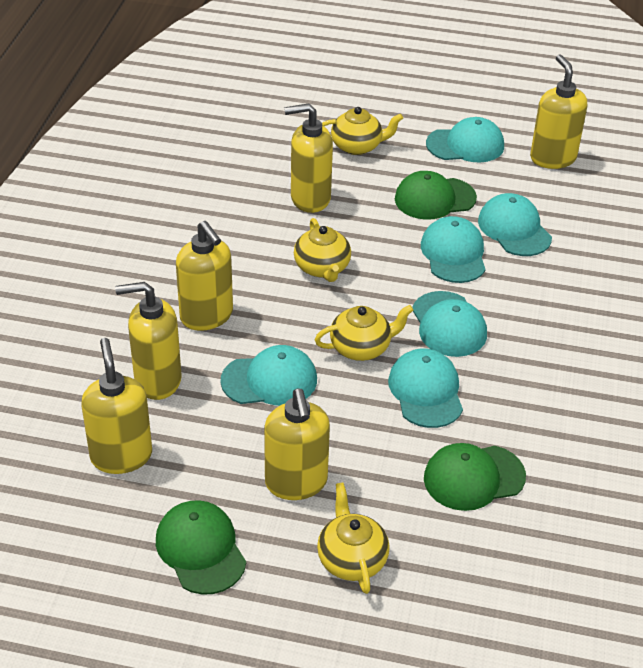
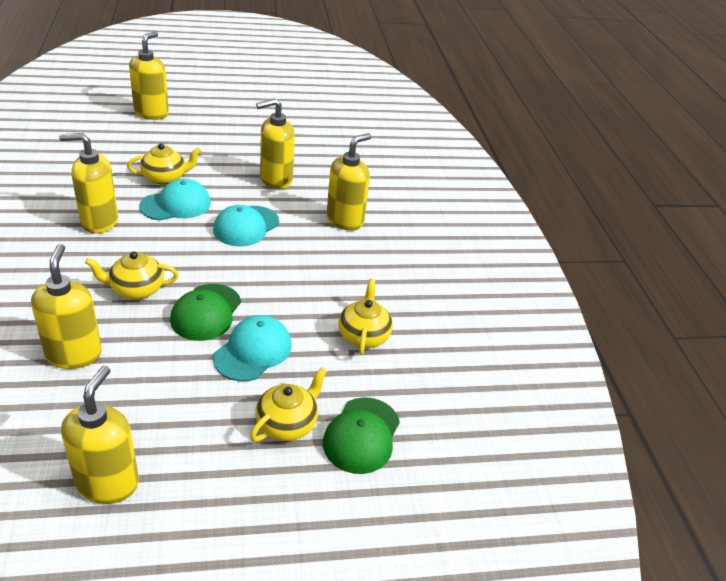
green cap: [156,500,246,595] [395,171,477,220] [424,443,526,511] = 3 -> [170,284,241,341] [323,397,400,474] = 2
turquoise cap: [221,345,317,406] [388,348,463,428] [412,291,487,357] [421,216,486,283] [426,117,504,163] [478,193,552,256] = 6 -> [139,179,211,221] [213,205,279,246] [213,315,292,381] = 3

